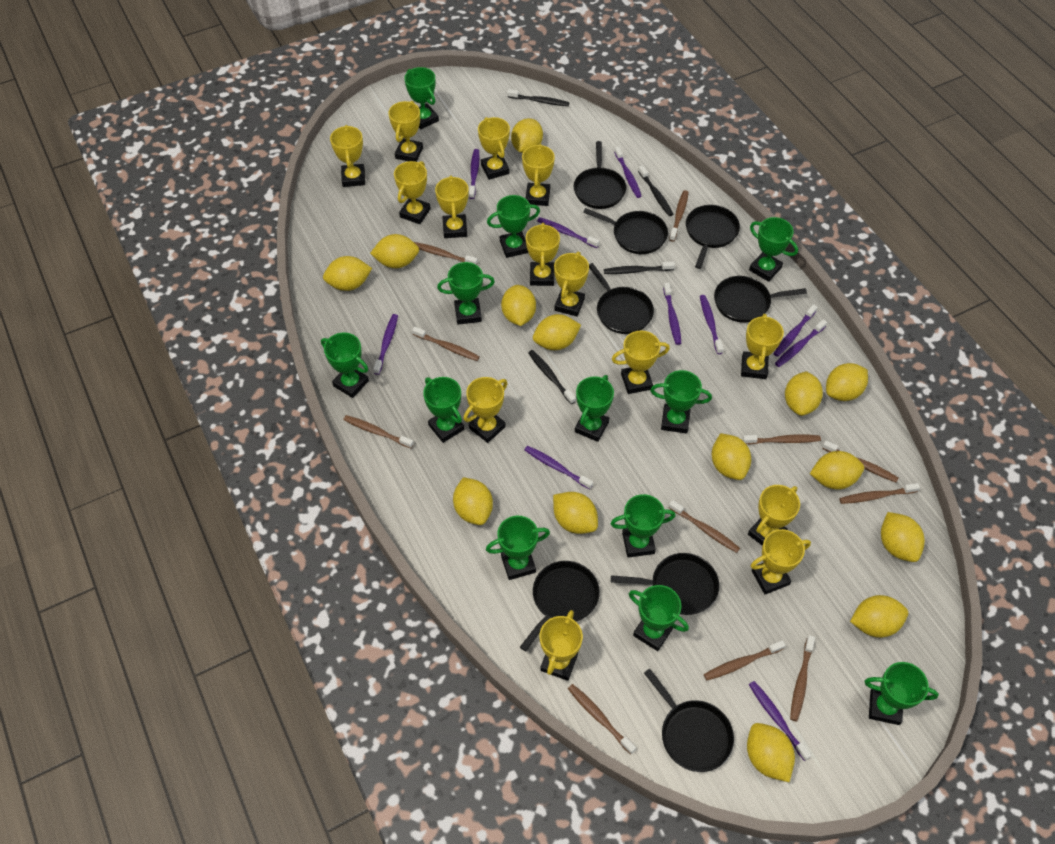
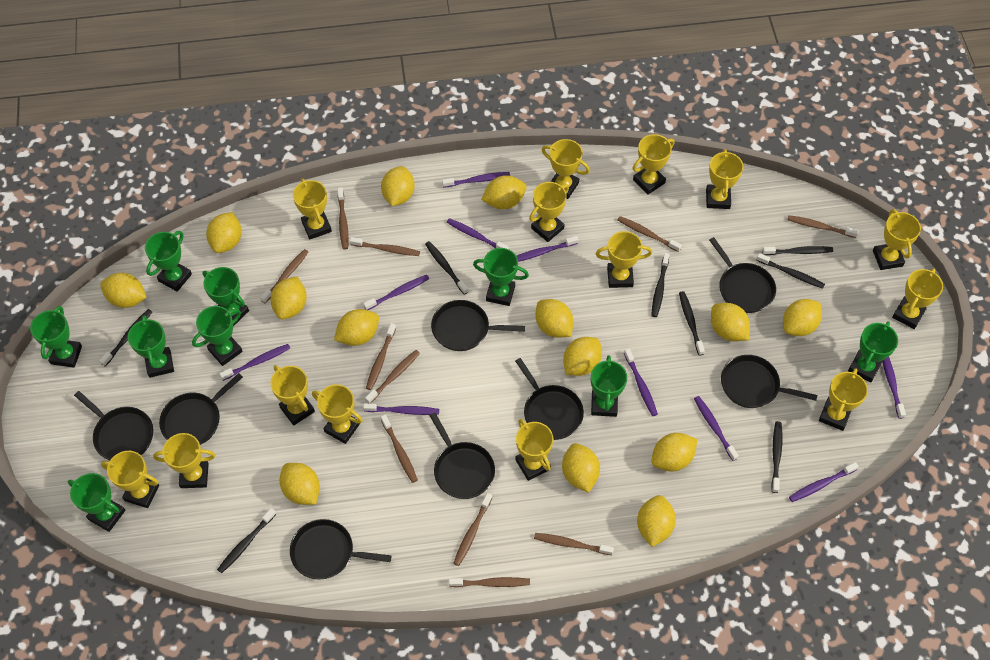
black toothbrush: [507,89,570,106] [528,350,576,404] [604,262,675,274] [638,165,673,216] = 4 -> [99,309,152,366] [217,508,276,573] [425,241,469,295] [651,253,670,317] [679,291,705,356] [756,253,825,289] [762,246,833,255] [771,421,782,493] = 8
green trophy: [321,333,369,398] [404,67,439,129] [423,377,464,443] [437,262,495,325] [486,516,550,580] [487,195,540,258] [575,375,614,442] [610,494,675,558] [629,585,689,651] [650,370,712,434] [749,217,798,282] [864,662,939,725] = 12 -> [30,306,82,368] [68,473,125,532] [128,315,174,378] [145,231,192,292] [192,306,243,366] [202,267,249,326] [473,248,529,306] [591,355,627,417] [848,321,898,383] = 9

